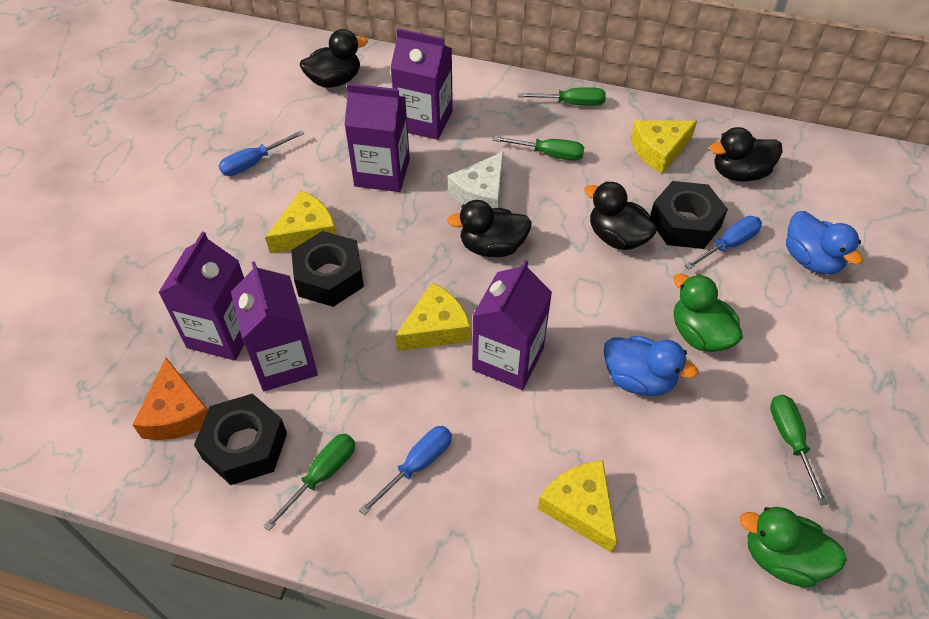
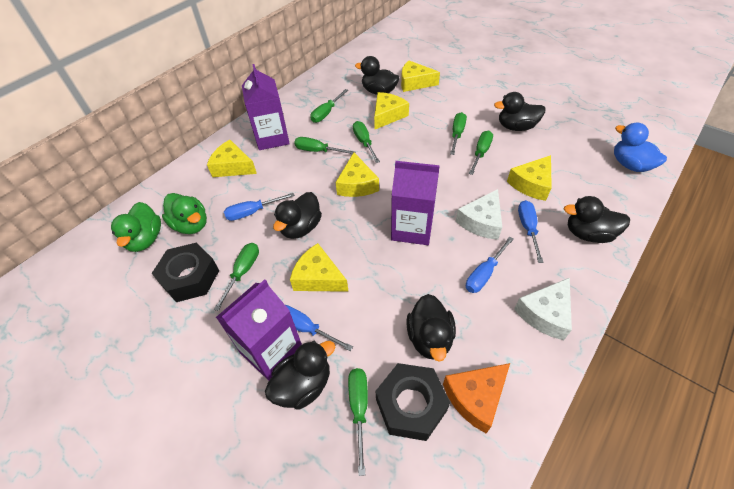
black duck: [300,29,368,88] [447,200,532,257] [584,181,657,250] [710,127,782,182] = 4 -> [265,341,335,409] [273,192,322,239] [355,56,400,95] [406,294,456,362] [494,92,545,131] [564,196,630,243] = 6
black nut: [194,394,287,485] [291,231,364,307] [650,181,728,249] = 3 -> [152,243,219,302] [376,363,450,441] = 2
blue duck: [604,336,698,396] [786,211,863,275] = 2 -> [614,122,667,172] = 1
blue screwdriver: [218,130,304,176] [359,426,452,515] [685,216,762,269] = 3 -> [224,193,295,221] [286,305,353,351] [466,237,514,293] [518,200,544,263] = 4
green screwdriver: [263,434,355,531] [493,136,584,161] [518,87,606,106] [770,395,828,505] = 4 -> [213,243,259,311] [294,137,355,154] [310,89,348,123] [348,368,368,476] [353,121,380,163] [450,112,467,155] [469,131,493,175] = 7
purple carton: [158,232,244,361] [231,261,318,391] [344,83,410,192] [390,28,453,140] [472,260,552,390] = 5 -> [216,279,302,381] [242,64,290,150] [391,161,440,245] = 3
white cheese: [448,152,503,208] = 1 -> [456,189,502,240] [514,278,572,340] = 2
yellow cheese: [265,190,336,253] [395,282,470,351] [538,460,617,553] [631,121,697,174] = 4 -> [207,140,257,177] [290,243,349,292] [335,152,379,197] [374,92,409,129] [401,61,440,92] [507,155,552,201] = 6

